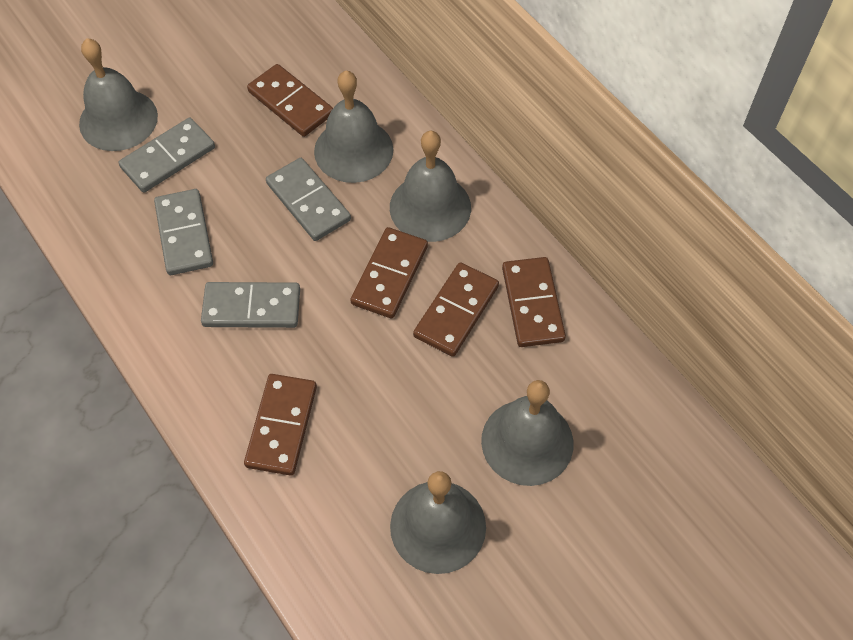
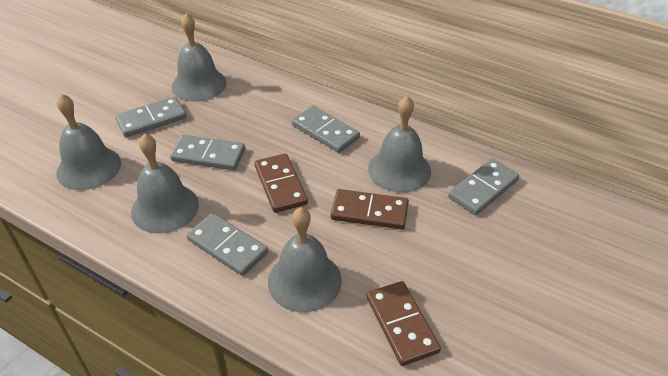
brown domino: [244,374,317,476] [247,64,333,137] [350,227,428,319] [413,262,499,357] [502,257,566,347] = 5 -> [255,153,308,213] [331,189,409,230] [366,281,441,366] = 3
grey domino: [119,118,215,193] [154,189,213,275] [201,282,300,328] [266,158,351,241] = 4 -> [115,96,187,137] [170,135,245,170] [187,213,268,276] [292,106,360,153] [448,159,519,215] = 5

